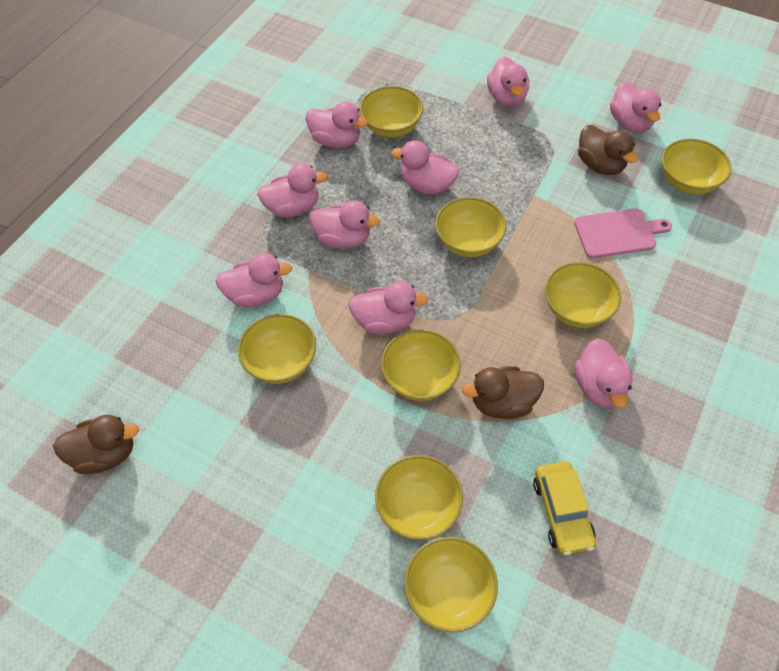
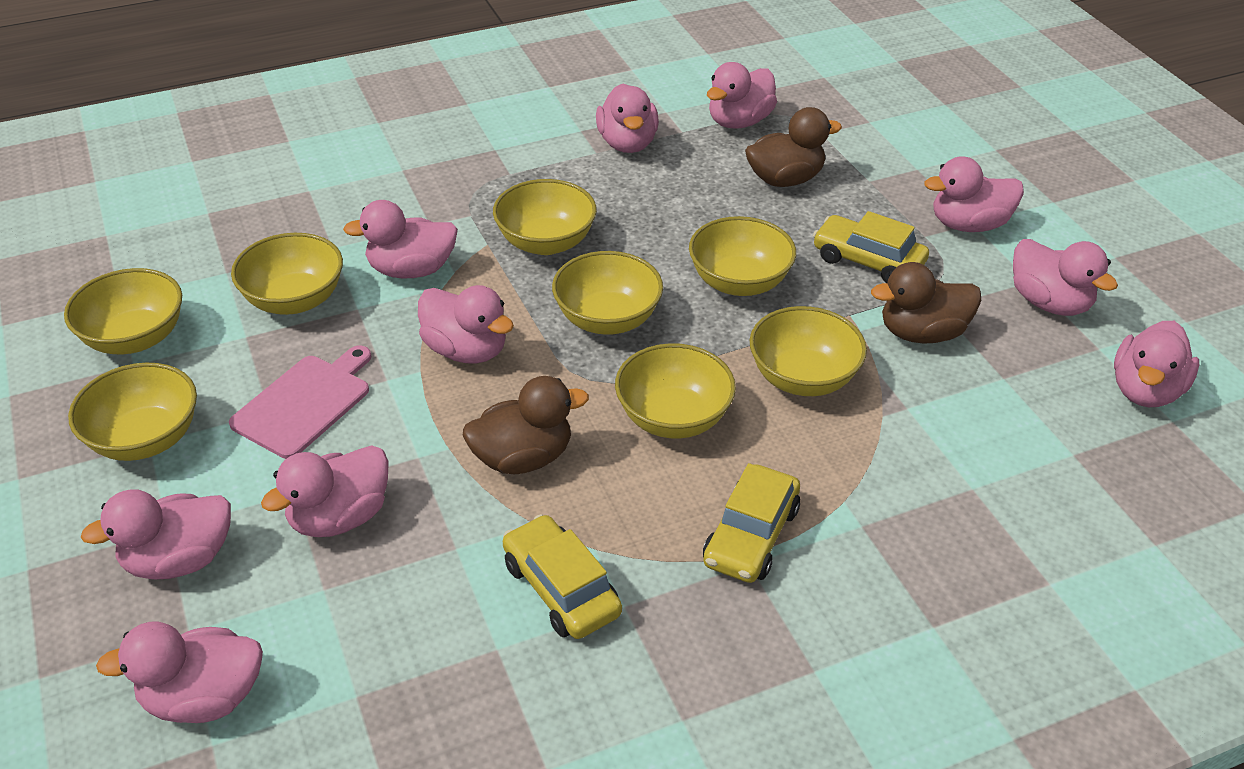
pink duck: [216,253,292,308] [257,164,328,217] [305,102,368,148] [309,200,380,249] [348,281,429,335] [391,140,459,195] [487,56,529,107] [575,338,633,409] [610,81,661,133] = 9 -> [80,489,231,580] [96,621,263,723] [261,445,389,537] [343,200,458,279] [418,285,514,364] [596,84,659,153] [707,62,777,129] [924,156,1024,232] [1013,239,1118,316] [1114,321,1199,407] = 10
yellow car: [533,461,596,555] = 1 -> [503,514,622,639] [703,463,800,583] [813,211,929,283] = 3

